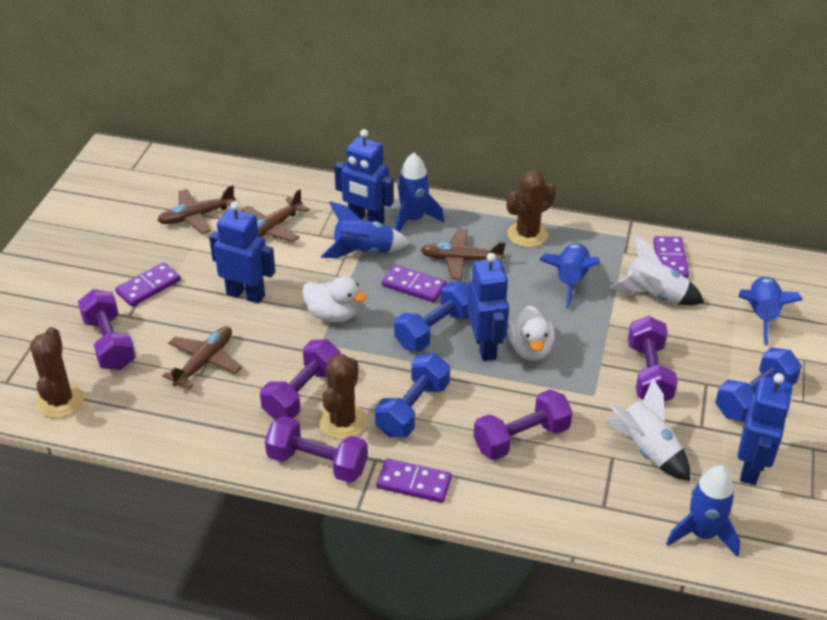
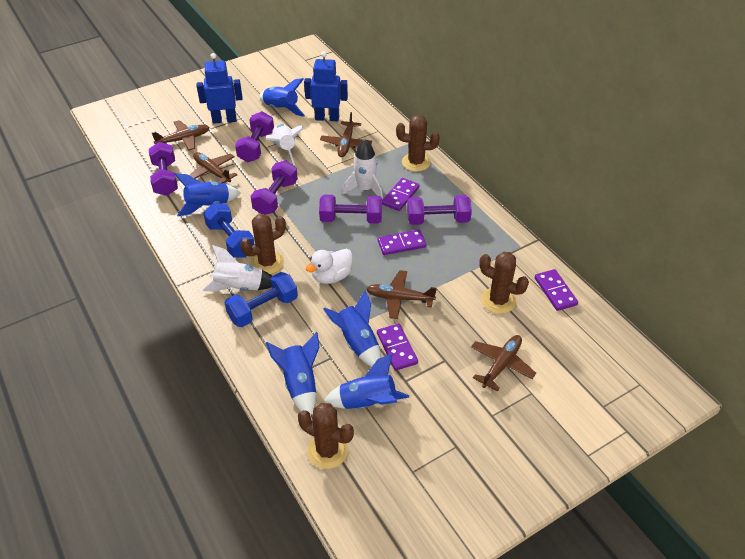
blue dumbbell: [375,354,450,437] [394,282,469,351] [715,347,802,422] = 3 -> [203,203,255,257] [225,272,298,327] = 2
blue robot: [209,201,275,304] [334,129,394,224] [467,253,509,361] [738,373,793,485] = 4 -> [196,53,243,124] [304,51,348,121] = 2
brown cactus: [30,327,84,418] [319,354,367,440] [506,170,556,248] = 3 -> [240,214,286,274] [298,403,354,469] [396,115,440,171] [479,252,529,314] = 4
brown plane: [157,185,236,234] [162,326,242,389] [242,189,310,242] [420,229,506,280] = 4 -> [152,120,210,151] [189,152,237,183] [320,112,372,157] [366,270,437,319] [471,335,536,392] = 5
white duck: [302,276,367,322] [509,306,555,361] = 2 -> [306,249,353,284] = 1
white rocket: [606,379,690,481] [609,236,704,305] = 2 -> [202,245,272,292] [266,124,305,165] [343,139,383,200] = 3

